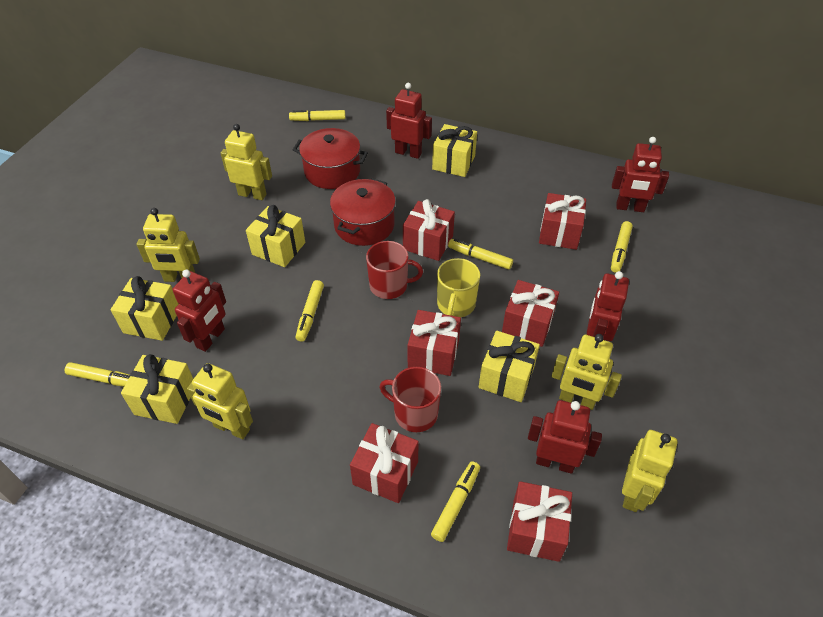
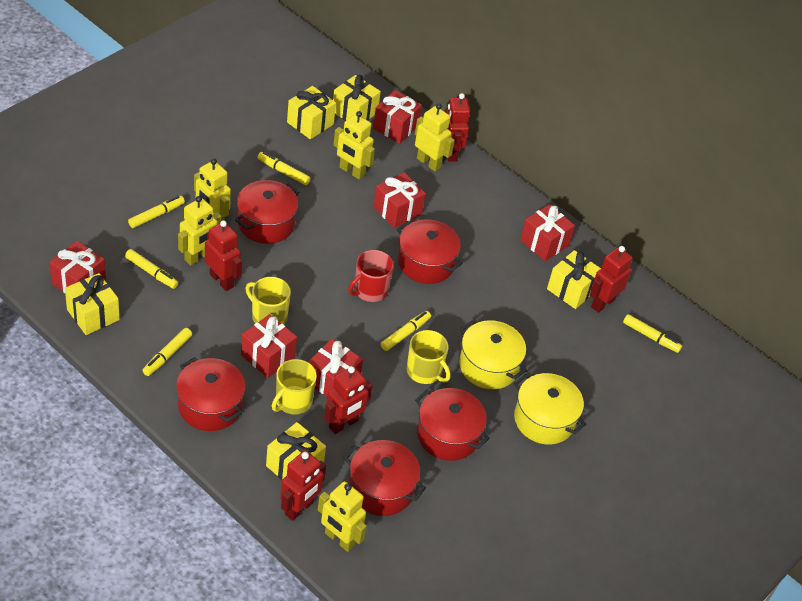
red mug: [366,241,423,299] [379,367,441,432] = 2 -> [348,250,394,302] = 1
red pot: [293,128,368,189] [330,178,396,246] = 2 -> [176,357,245,431] [235,180,299,244] [344,440,426,516] [397,220,463,284] [415,388,490,461] = 5
yellow mug: [437,258,480,317] = 1 -> [245,277,291,324] [272,359,317,414] [407,330,450,384] = 3
yellow pot: none = 0 -> [459,320,527,389] [514,373,586,445] = 2

